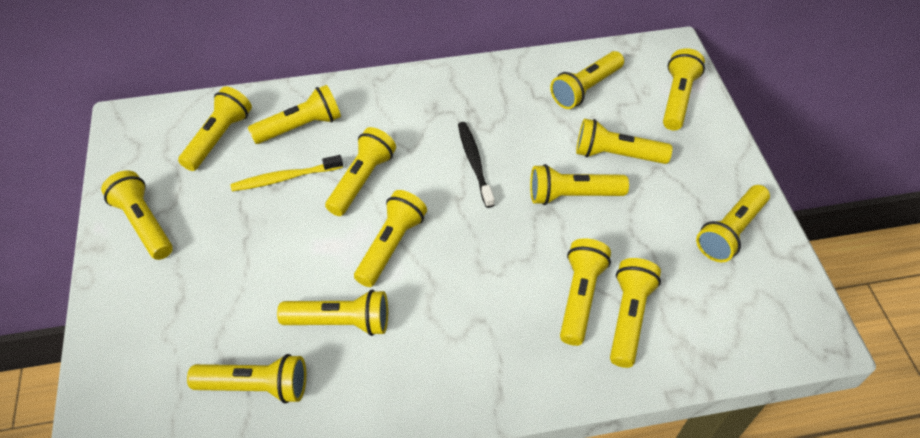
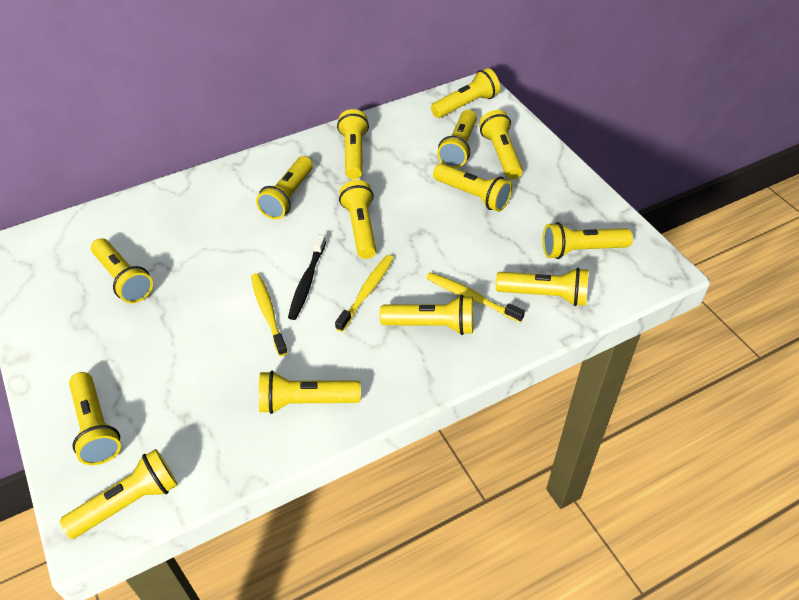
yellow toothbrush: [230,155,343,191] = 1 -> [251,273,288,356] [335,255,394,332] [426,272,525,322] = 3

